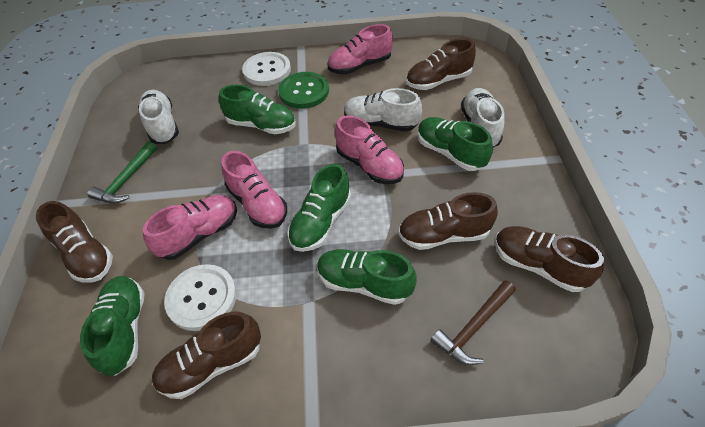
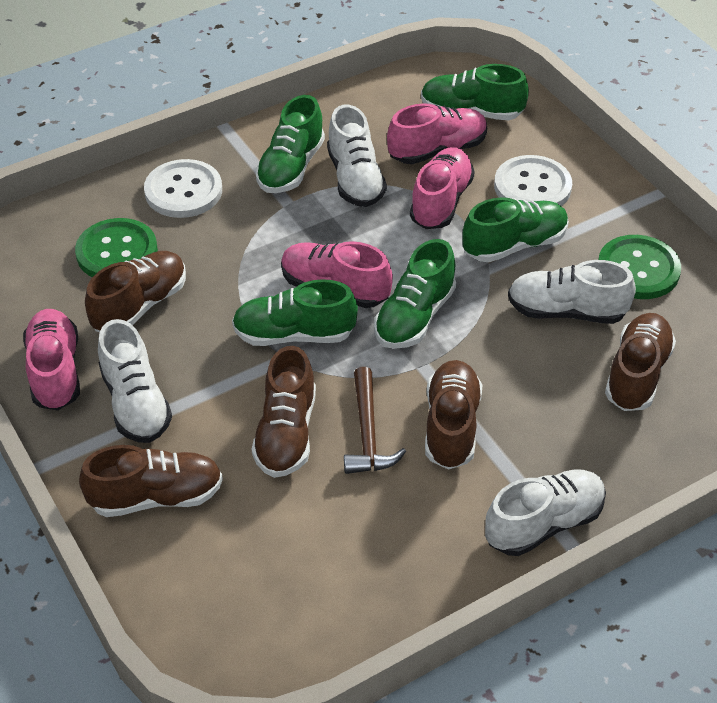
green button: [278,72,329,109] = 1 -> [75,218,158,277] [598,235,681,299] = 2
green hammer: [87,141,157,204] = 1 -> none = 0
white shoe: [138,90,179,144] [344,88,422,132] [461,88,505,147] = 3 -> [98,319,172,443] [327,105,387,207] [485,470,606,556] [508,260,636,324] = 4

